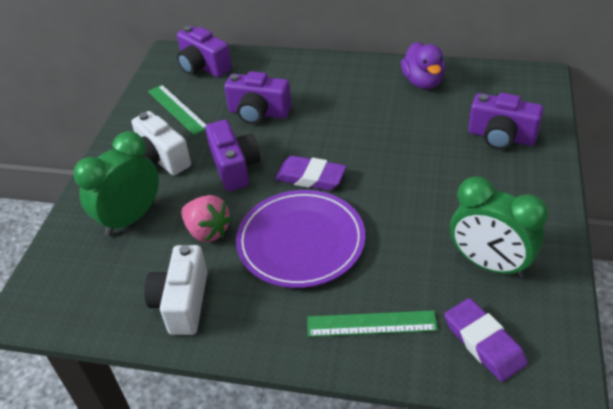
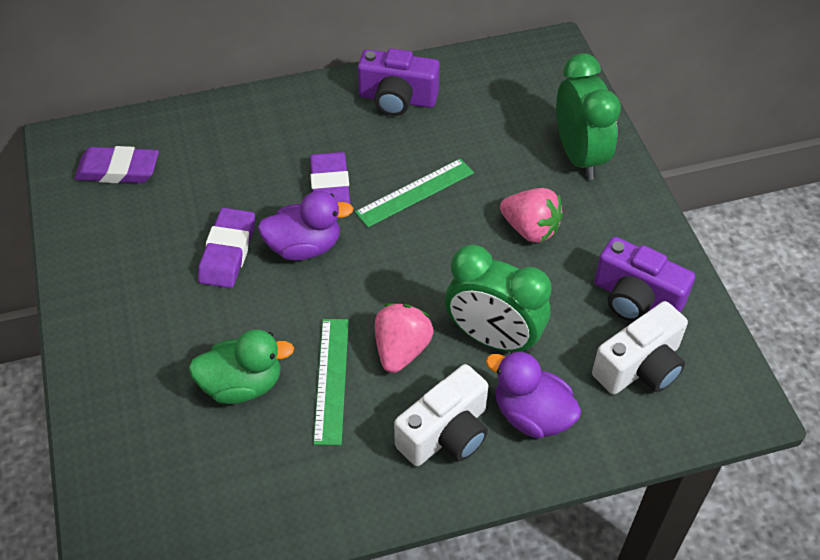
green duck: none = 0 -> [189,329,294,404] = 1
pink strawberry: [181,195,232,242] = 1 -> [375,303,434,373] [500,188,563,243] = 2
purple camera: [177,26,232,77] [206,120,260,191] [224,71,291,124] [468,93,544,150] = 4 -> [358,48,440,116] [594,237,695,322] = 2
purple duck: [401,42,445,89] = 1 -> [258,191,354,261] [486,351,581,439] = 2
purple eraser: [275,156,347,190] [444,298,528,382] = 2 -> [74,146,159,183] [198,208,255,288] [310,152,350,204] = 3
purple plate: [236,190,365,288] = 1 -> none = 0

